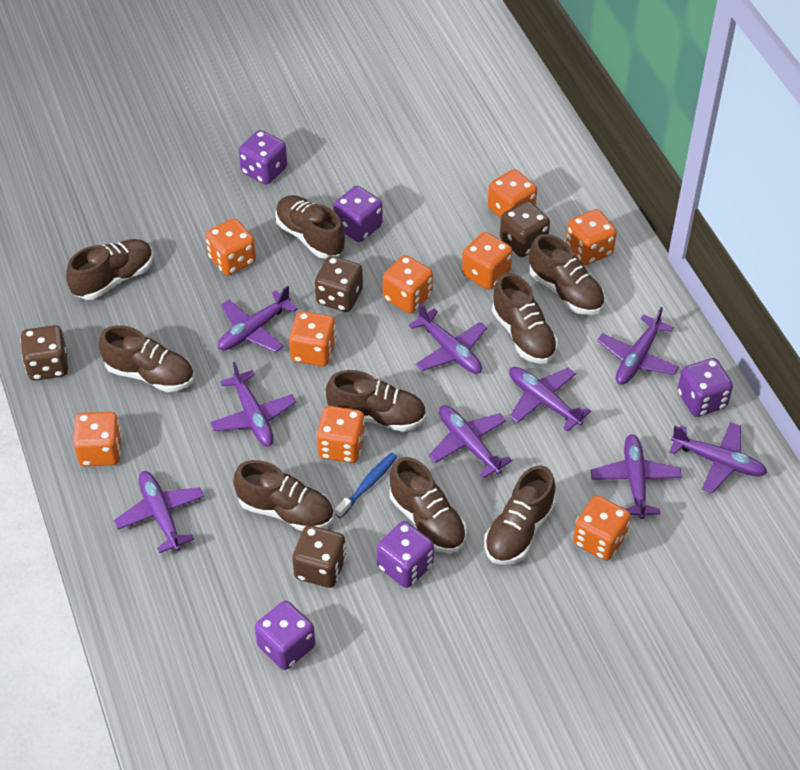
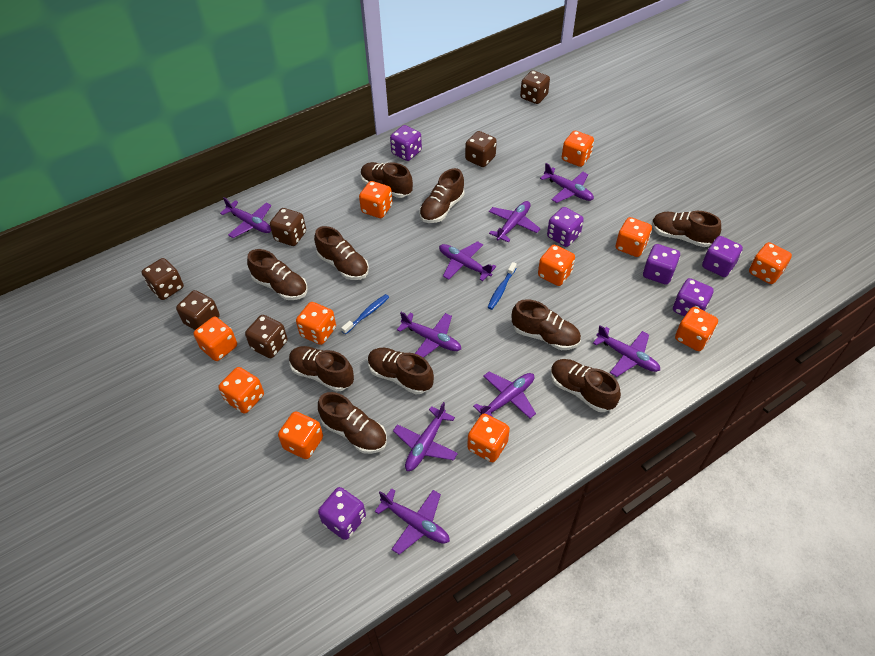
blue toothbrush: [335,452,397,518] = 1 -> [341,294,389,335] [487,262,517,310] = 2
brown dice: [20,325,68,381] [292,525,346,588] [315,256,363,312] [500,201,550,257] = 4 -> [142,258,184,300] [176,290,220,330] [245,315,287,358] [270,208,306,246] [465,131,497,167] [520,70,550,104] = 6
brown shoe: [66,239,153,300] [99,325,194,392] [233,460,334,531] [275,195,345,259] [326,370,426,432] [390,457,467,553] [484,465,556,565] [492,273,558,364] [529,234,605,315] = 9 -> [247,249,307,300] [289,346,354,392] [314,226,369,280] [318,392,387,454] [361,162,413,198] [368,348,434,394] [419,168,464,223] [512,299,581,350] [551,359,621,412] [652,211,721,247] = 10
orange dice: [73,412,122,466] [206,218,256,275] [289,311,336,366] [316,406,365,463] [383,255,433,313] [462,232,512,290] [488,169,537,219] [566,209,617,265] [573,496,631,561] = 9 -> [193,317,237,361] [219,367,264,414] [278,411,323,459] [296,302,336,345] [359,181,393,218] [467,414,510,462] [538,245,575,286] [562,131,594,167] [616,217,652,257] [675,307,718,351] [749,242,792,284] = 11
purple dice: [239,130,287,185] [255,601,315,670] [333,186,383,242] [377,521,434,588] [678,358,733,417] = 5 -> [318,487,366,540] [390,125,422,161] [547,207,584,247] [643,244,680,285] [673,278,714,317] [702,236,743,277] = 6

